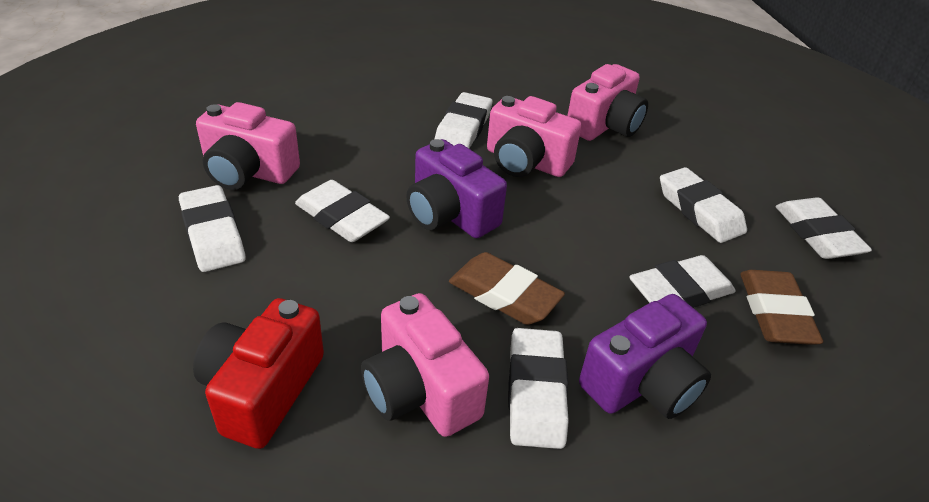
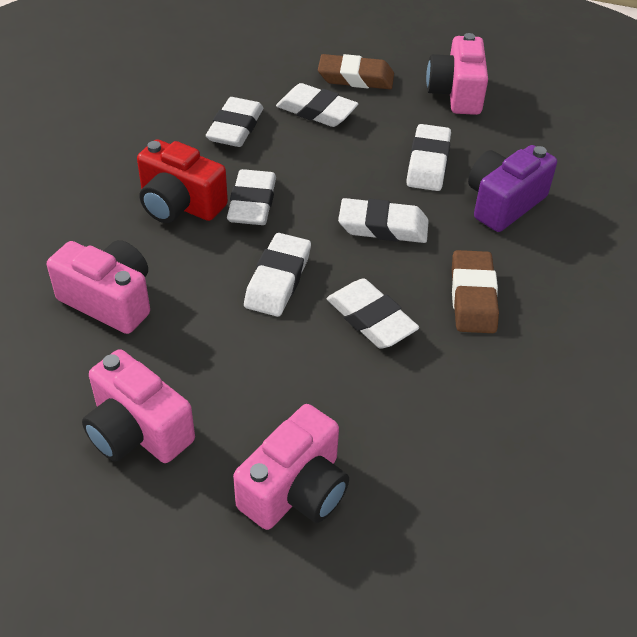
purple camera: [406,139,507,238] [579,294,711,419] = 2 -> [468,145,557,232] = 1

